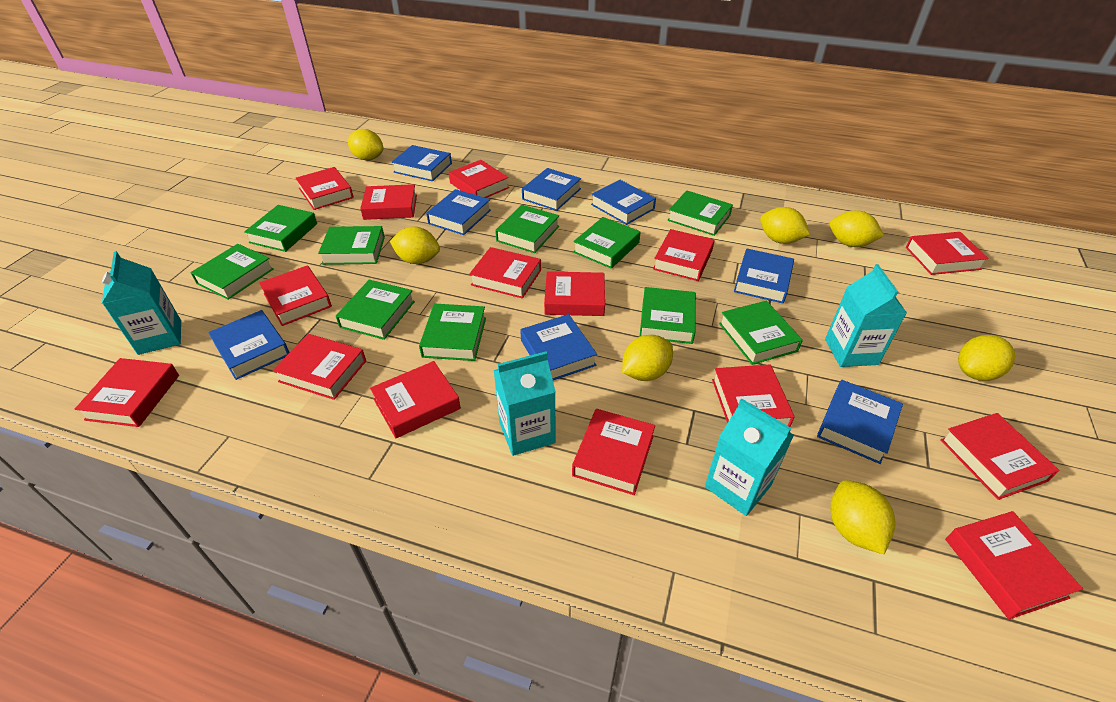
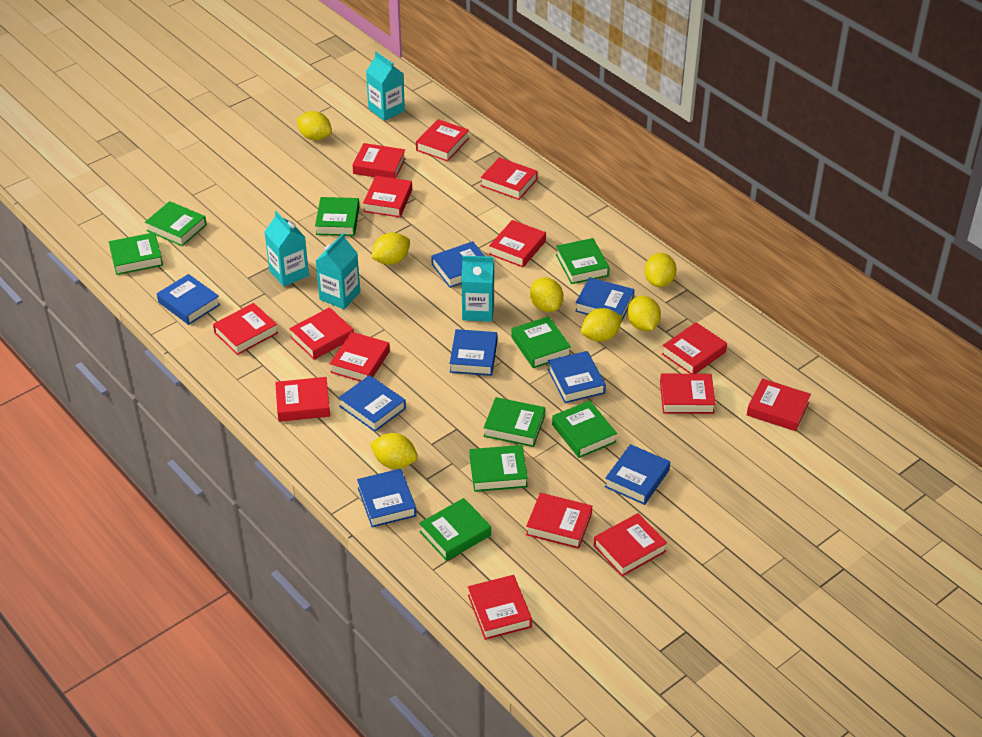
green book: [190,244,274,300] [244,205,317,252] [318,226,385,265] [336,280,415,340] [419,303,486,361] [495,205,559,253] [573,217,641,269] [640,287,696,344] [668,190,733,236] [719,301,803,365] = 10 -> [109,232,163,275] [145,201,207,246] [315,197,359,236] [419,498,491,561] [470,445,528,492] [483,397,545,447] [511,316,571,368] [552,400,617,458] [556,238,610,284] = 9

